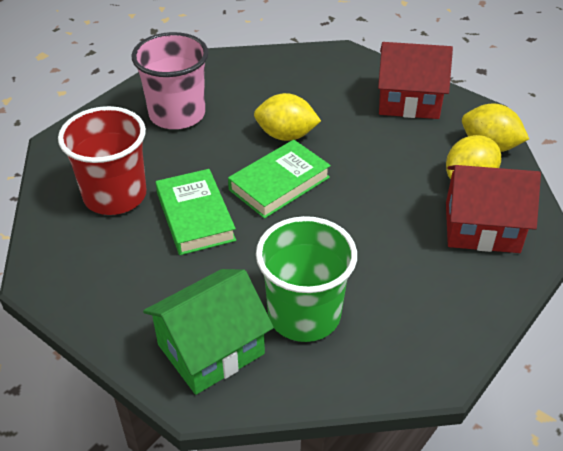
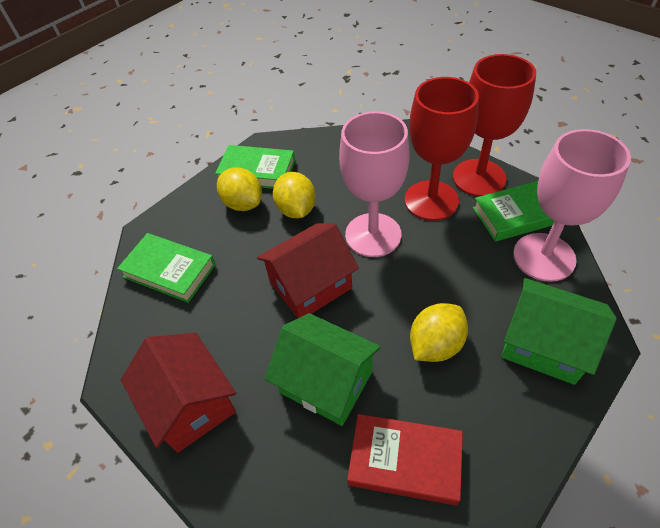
green book: [156,169,236,255] [228,140,331,219] = 2 -> [117,233,216,303] [215,145,295,189] [473,181,555,242] = 3
green cup: [256,216,357,342] = 1 -> none = 0
green house: [143,269,274,395] = 1 -> [265,313,381,426] [501,278,617,385] = 2
pink cup: [132,32,208,129] = 1 -> none = 0
pink goblet: none = 0 -> [339,111,410,257] [513,129,631,282] = 2
red book: none = 0 -> [347,414,463,506] = 1
red cup: [58,106,146,215] = 1 -> none = 0
red goblet: none = 0 -> [405,77,479,221] [453,54,536,197] = 2

